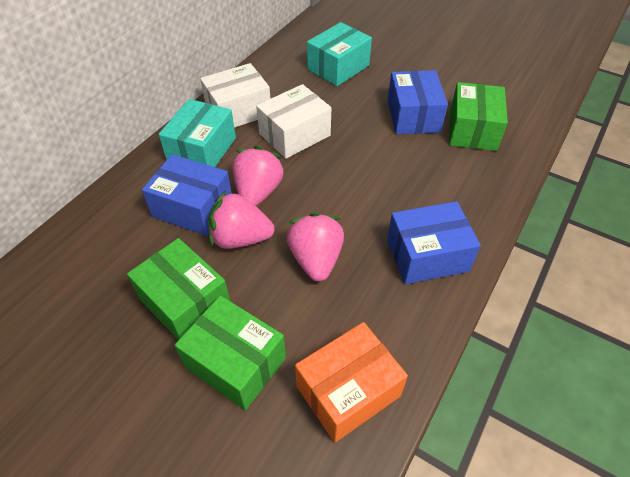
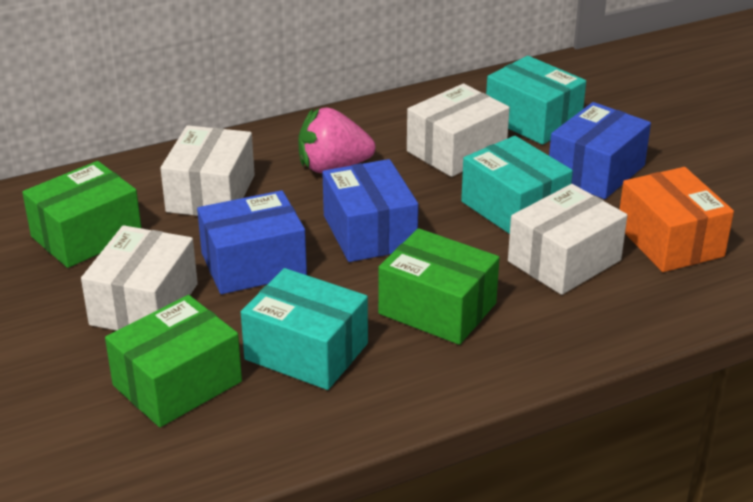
pink strawberry: [208,191,274,249] [232,146,284,206] [287,213,344,282] = 3 -> [298,107,376,173] = 1
turquoise box: [159,99,236,167] [307,22,372,86] = 2 -> [241,268,368,390] [461,136,573,234] [486,56,586,145] = 3
white box: [200,63,271,128] [256,84,331,159] = 2 -> [81,225,198,331] [160,125,255,216] [407,83,510,177] [508,184,627,295] = 4

